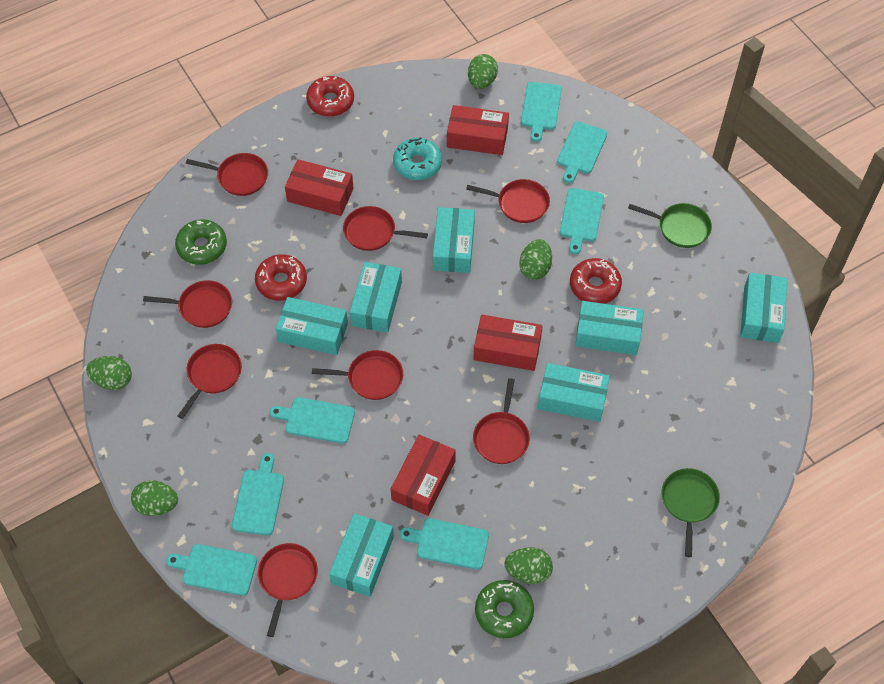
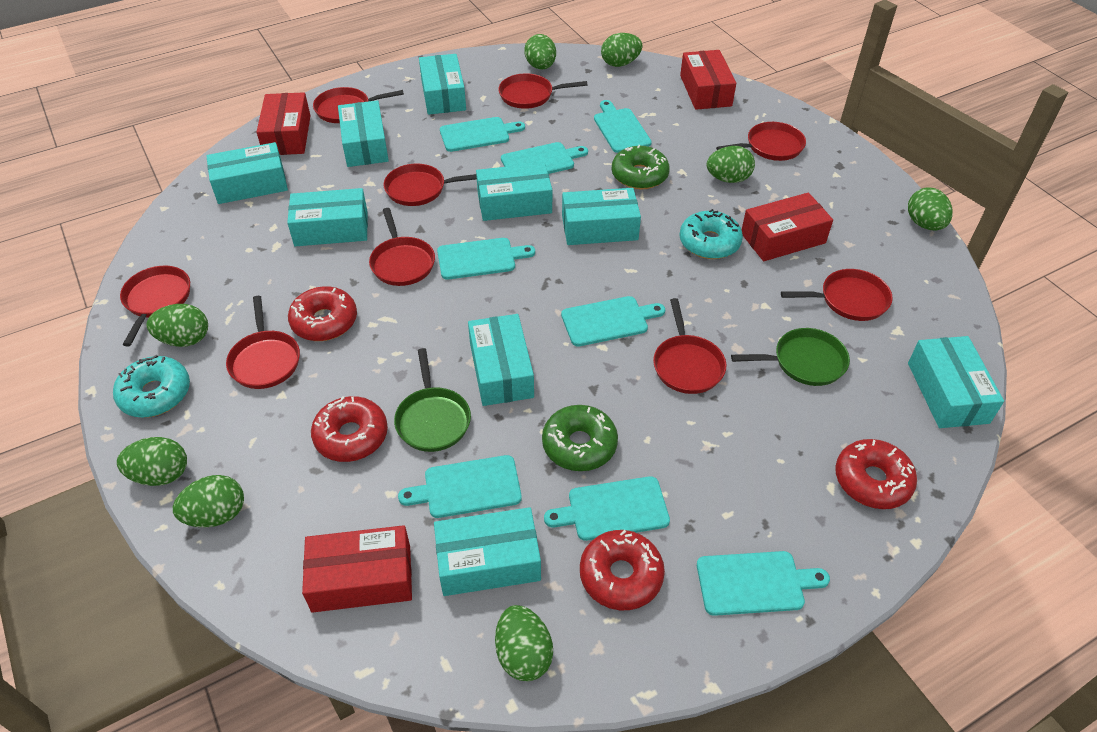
green egg: [86,356,132,390] [131,480,178,516] [468,54,498,89] [504,547,553,584] [519,239,552,280] = 5 -> [117,437,187,486] [147,304,208,347] [173,475,244,527] [495,605,553,681] [524,34,556,69] [601,33,642,67] [707,146,755,183] [908,188,953,230] = 8
red donut: [255,254,307,301] [306,76,354,117] [570,258,622,304] = 3 -> [288,287,357,341] [311,396,388,462] [580,530,665,610] [835,439,917,509] = 4
red pan: [143,280,232,328] [178,344,242,419] [186,153,268,196] [258,543,318,637] [312,350,403,400] [343,206,428,251] [466,179,550,223] [473,378,530,464] = 8 -> [120,266,190,347] [226,296,300,389] [313,87,404,123] [369,208,435,286] [384,164,477,206] [498,73,587,109] [653,298,726,394] [716,122,806,161] [781,269,893,321] = 9
turquoise box: [276,297,348,355] [329,513,394,597] [350,262,402,333] [433,207,475,273] [538,363,610,422] [575,301,644,355] [740,272,788,343] = 7 -> [206,142,288,204] [287,188,368,246] [338,100,389,167] [419,54,466,115] [434,507,541,596] [468,314,534,406] [476,163,552,221] [562,188,641,245] [908,336,1004,428] = 9
turquoise cutting board: [166,544,257,596] [232,453,284,535] [270,397,355,444] [400,518,489,570] [521,82,562,142] [557,122,607,183] [560,188,604,254] = 7 -> [398,455,522,518] [437,238,535,280] [440,117,525,152] [501,142,588,174] [544,476,670,541] [561,296,665,347] [594,100,652,153] [697,551,830,616] = 8
turquoise donut: [393,137,442,180] = 1 -> [113,355,190,418] [680,209,743,259] = 2

